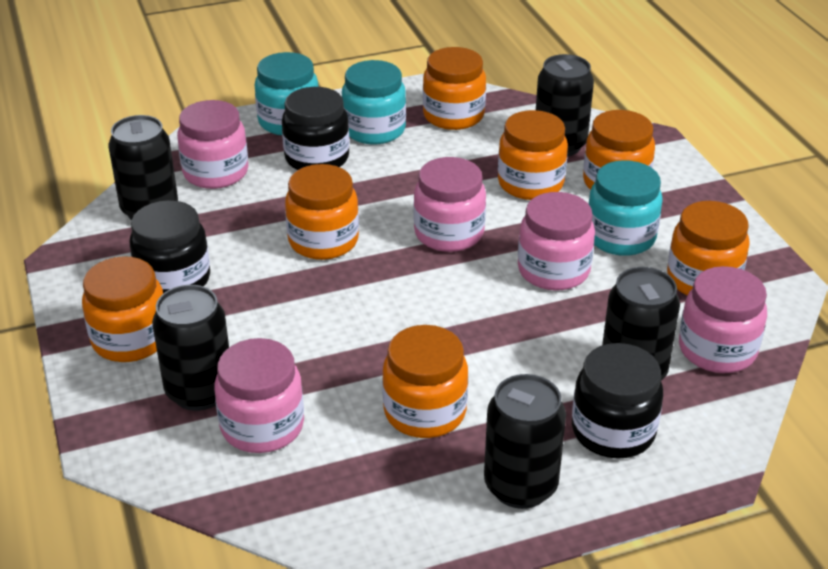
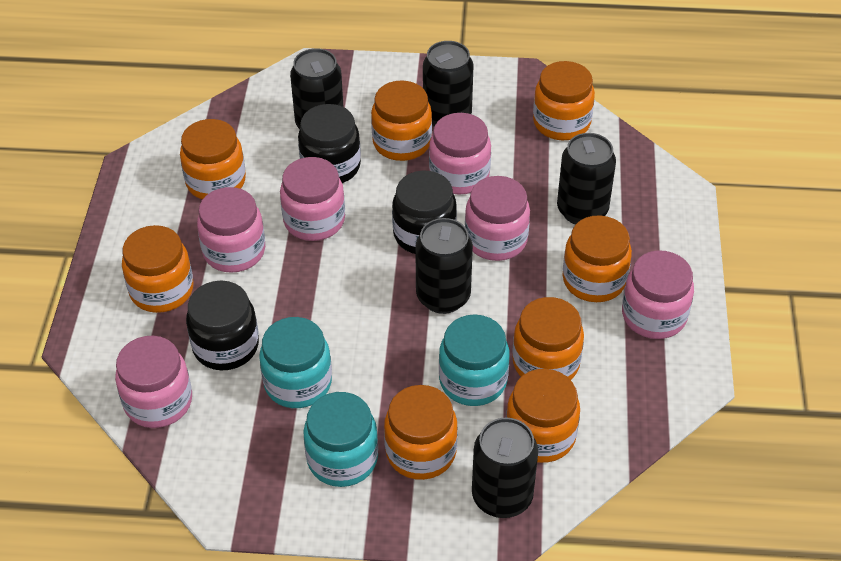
orange jar: [82,256,163,362] [285,164,359,260] [382,325,468,438] [423,47,486,130] [498,110,568,200] [583,110,655,190] [667,201,750,295] = 7 -> [122,225,194,313] [180,119,246,199] [371,80,432,161] [384,385,458,480] [506,369,580,463] [512,297,584,380] [533,61,595,140] [562,215,632,302] = 8
pink jar: [177,100,248,189] [214,338,304,453] [414,157,486,252] [518,192,595,291] [679,266,767,373] = 5 -> [115,336,192,428] [197,187,265,273] [280,157,345,241] [429,113,491,195] [465,176,530,261] [622,250,694,339] = 6

